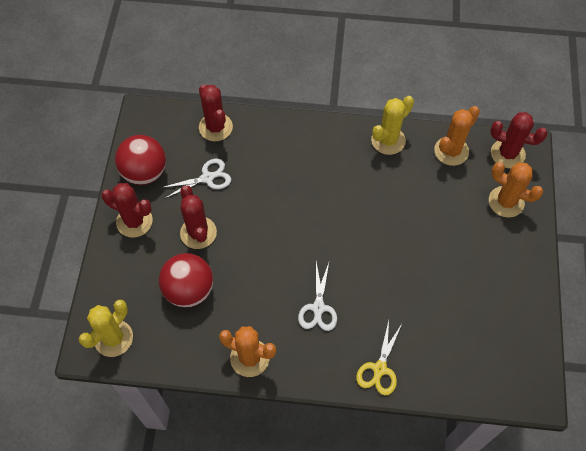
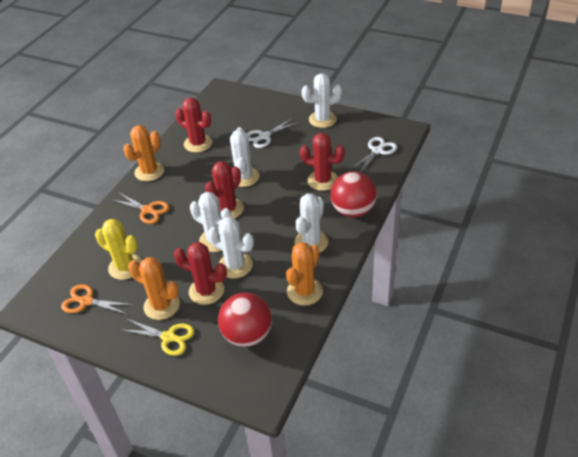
orange scissors: none = 0 -> [61,284,133,314] [113,192,169,224] = 2
white cactus: none = 0 -> [190,192,232,252] [208,217,254,279] [230,127,260,187] [295,194,328,253] [301,73,342,128] = 5
yellow cactus: [79,300,133,357] [371,96,414,155] = 2 -> [95,219,142,280] = 1

